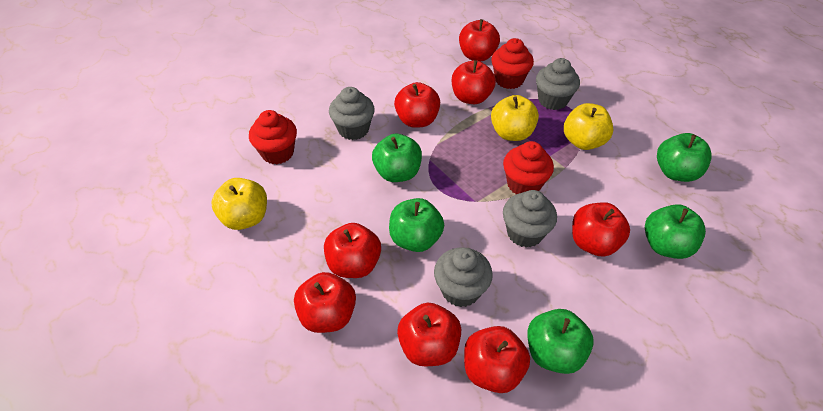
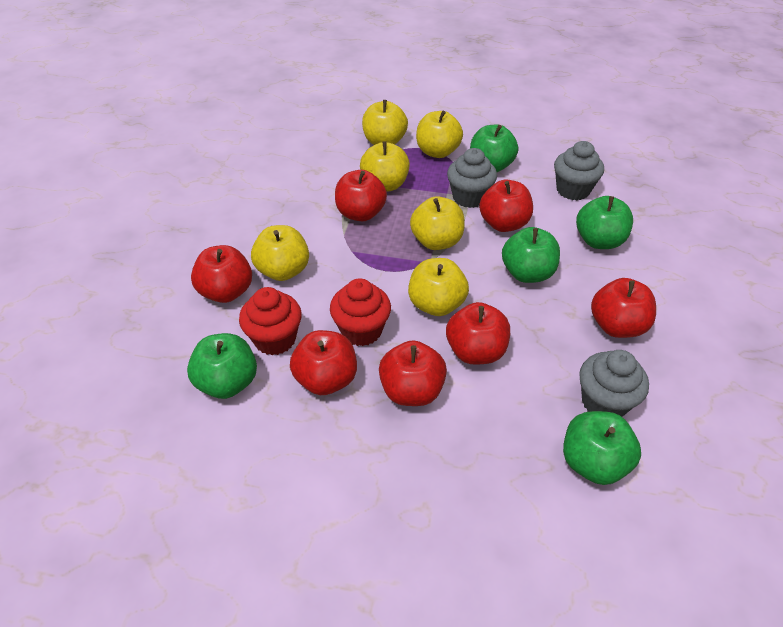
grey cupcake: [329,87,375,140] [434,247,493,307] [503,190,557,248] [536,58,580,110] = 4 -> [447,148,497,208] [554,141,604,201] [579,350,649,417] = 3
red apple: [294,272,356,333] [324,223,381,278] [394,82,440,128] [397,303,461,366] [452,60,496,104] [459,19,500,61] [464,326,530,393] [572,202,630,257] = 8 -> [191,245,252,303] [290,330,357,395] [335,170,387,221] [379,340,447,406] [446,302,510,365] [479,180,533,232] [591,278,656,338] = 7
red cupcake: [249,110,297,164] [491,38,534,89] [503,141,554,194] = 3 -> [239,287,302,355] [330,278,391,346] = 2
yellow apple: [212,178,267,230] [491,95,539,141] [564,103,614,150] = 3 -> [251,225,309,281] [360,141,410,192] [362,100,408,145] [408,258,469,316] [410,196,465,250] [416,111,463,158] = 6

